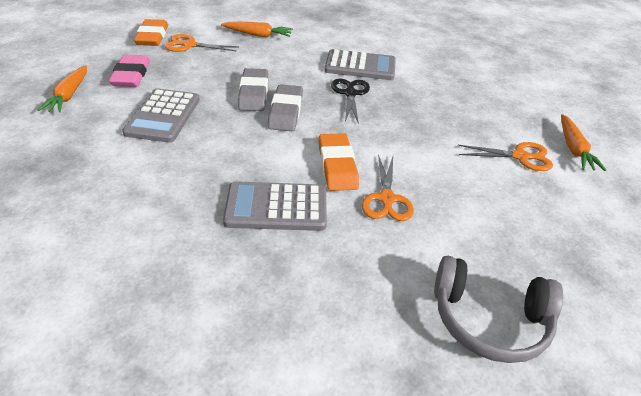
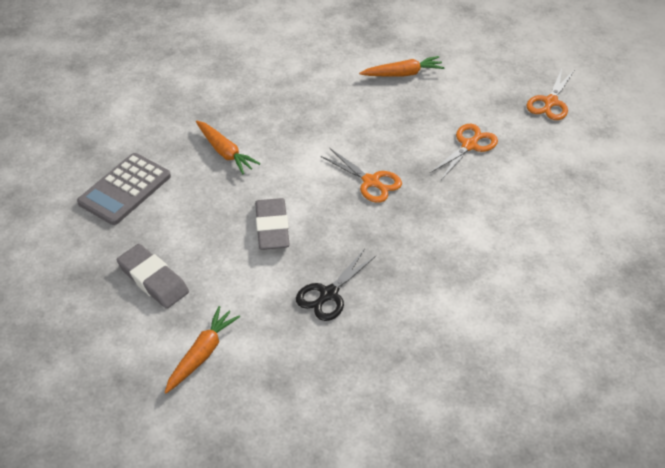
grey calculator: [122,88,200,143] [223,181,327,231] [324,49,396,80] = 3 -> [77,153,171,225] = 1
grey headphones: [434,256,563,363] = 1 -> none = 0
orange eraser: [134,19,168,46] [319,133,359,191] = 2 -> none = 0
pink eraser: [109,55,150,87] = 1 -> none = 0

